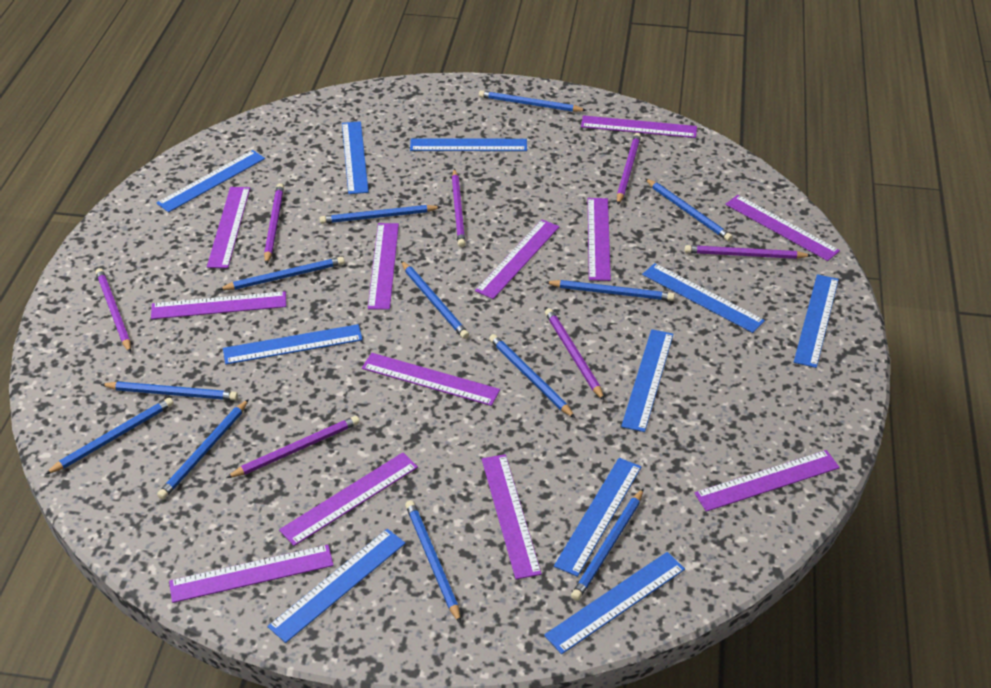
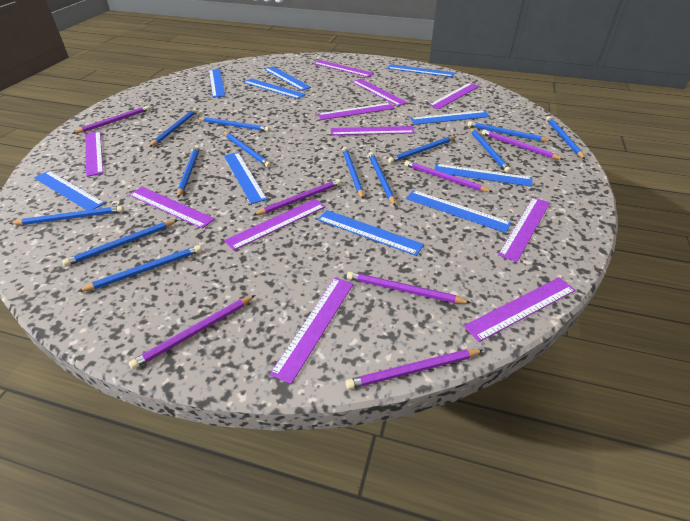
blue pencil: [45,397,174,474] [100,382,238,400] [157,399,249,500] [218,257,345,290] [319,205,441,224] [401,261,469,339] [405,500,461,624] [479,90,587,112] [489,334,575,418] [545,280,675,301] [571,488,644,601] [645,178,733,241] = 12 -> [9,206,124,225] [62,220,178,266] [77,245,202,292] [149,108,197,147] [177,145,200,198] [197,117,270,132] [224,132,271,167] [342,147,364,199] [368,152,395,206] [388,136,456,163] [468,121,551,141] [470,128,511,173] [546,116,585,159] = 13
purple ruler: [151,291,286,319] [169,545,334,603] [207,187,250,268] [279,452,418,546] [362,353,500,406] [368,223,399,310] [475,220,560,299] [482,454,542,579] [581,115,697,138] [588,198,611,281] [694,450,840,512] [725,195,840,261] = 12 -> [85,131,103,177] [129,187,215,229] [224,199,326,251] [270,277,354,384] [313,60,374,77] [318,103,395,120] [331,126,415,135] [352,79,408,106] [429,83,479,109] [464,277,576,342] [498,197,550,262] = 11

